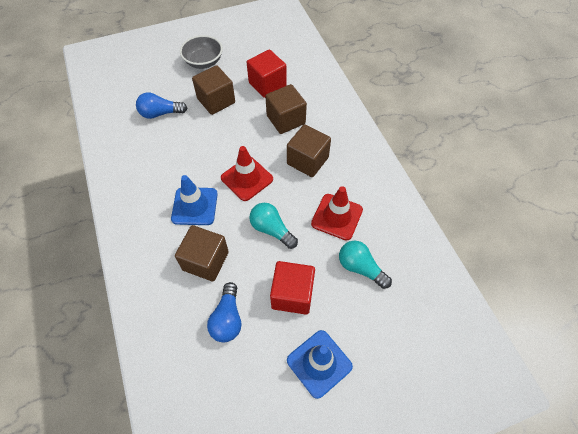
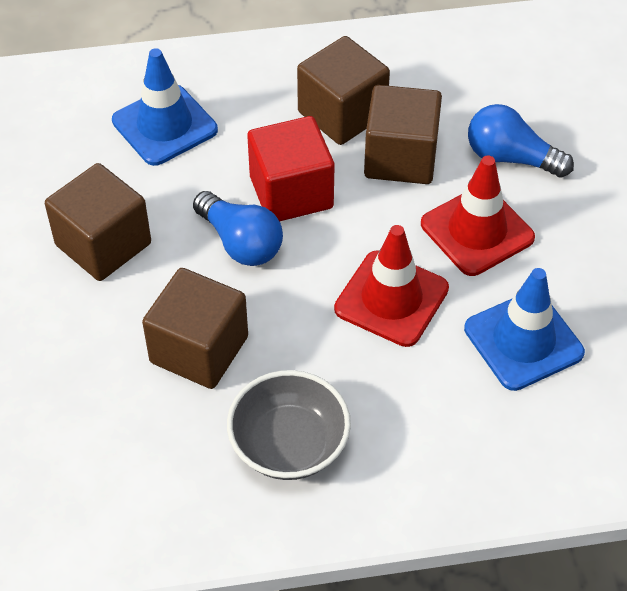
red cube: [247,49,287,98] [270,261,315,315] = 2 -> [247,116,335,221] = 1
turquoise light bulb: [249,203,298,249] [339,241,392,289] = 2 -> none = 0

